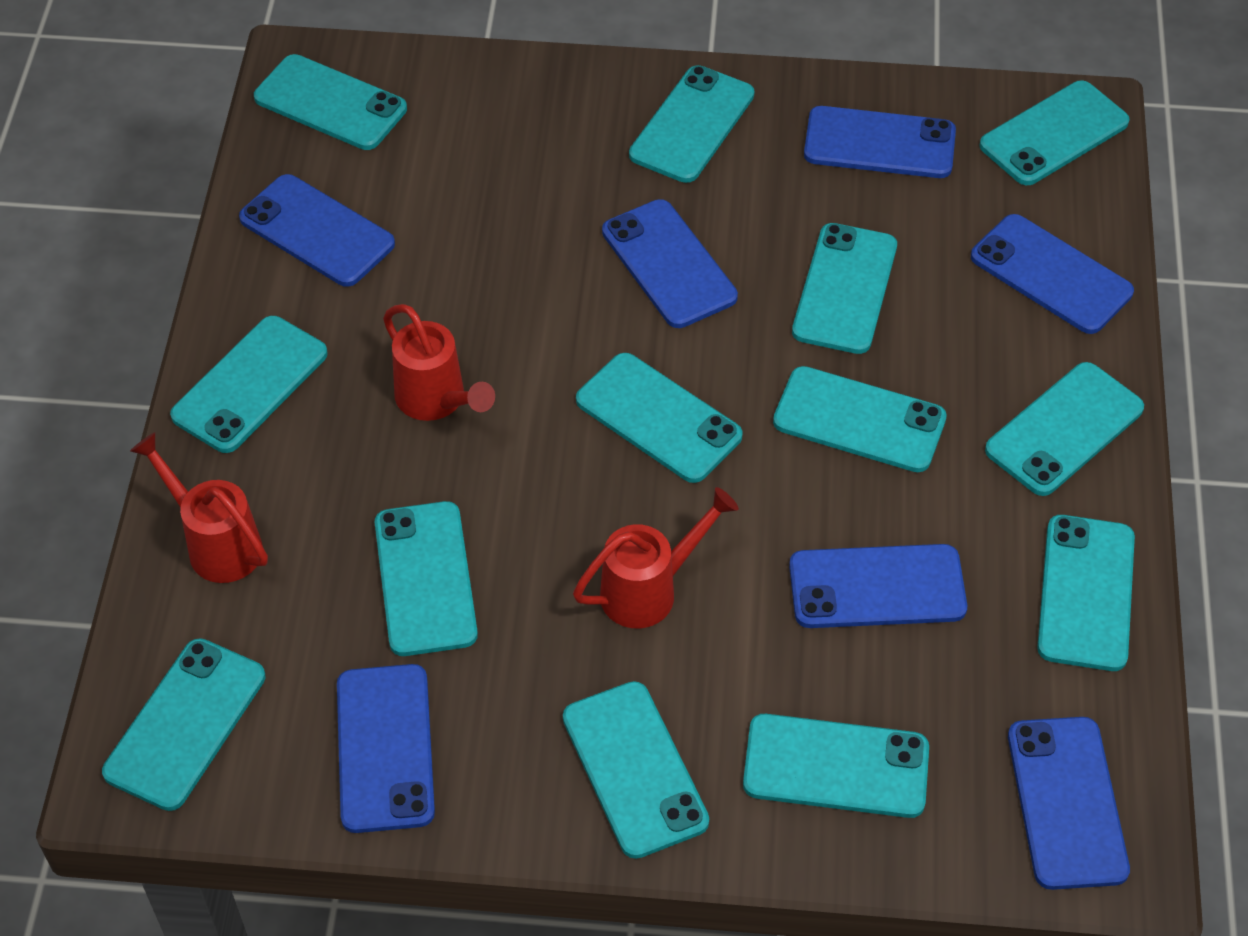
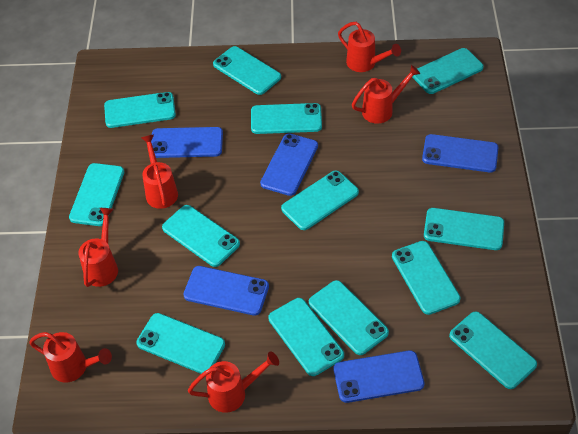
blue phone: [239,174,395,287] [337,664,435,833] [602,199,738,328] [789,544,967,628] [804,106,956,178] [971,214,1134,334] [1008,717,1130,890] = 7 -> [151,127,223,158] [183,266,269,316] [260,134,318,196] [334,350,424,403] [422,134,498,173] = 5
red watering can: [130,432,268,583] [383,304,495,421] [573,487,739,628] = 3 -> [29,332,112,382] [78,208,118,287] [141,135,178,209] [188,351,279,413] [338,22,401,72] [352,65,421,124] = 6

